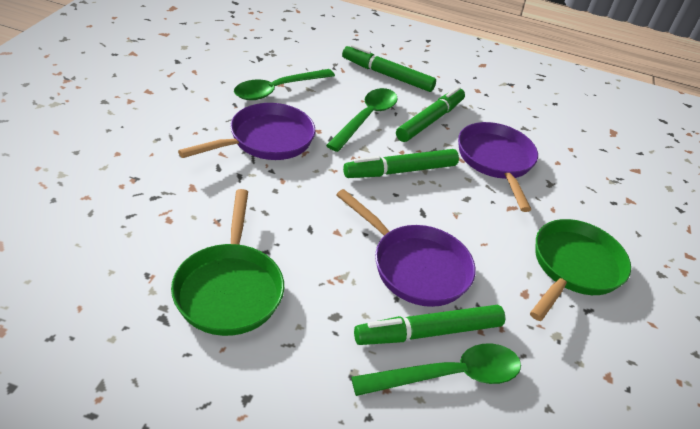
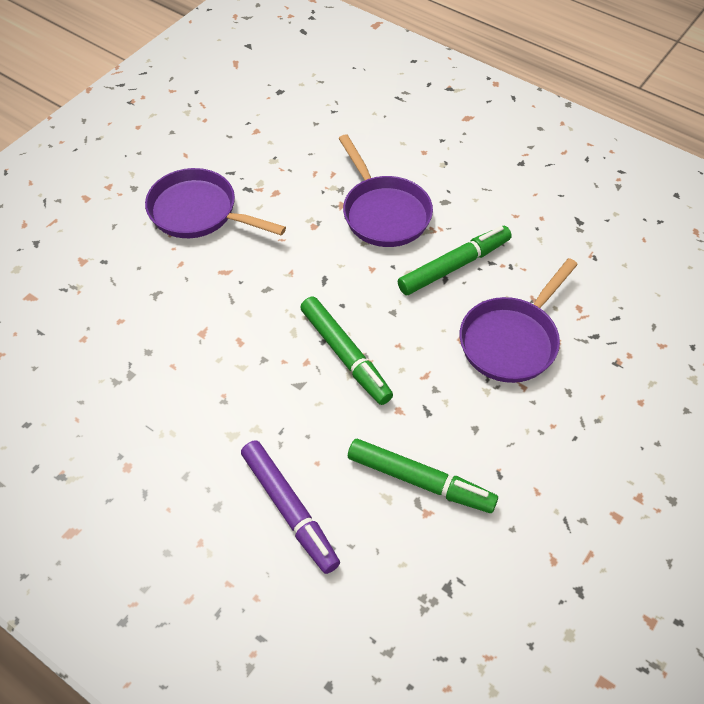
green marker: [342,44,436,92] [343,149,459,178] [354,305,505,345] [396,87,465,142] = 4 -> [300,297,393,405] [348,439,498,513] [398,226,512,295] = 3
green pan: [171,189,284,336] [530,219,631,321] = 2 -> none = 0
green spoon: [234,69,335,100] [326,88,398,152] [351,343,521,396] = 3 -> none = 0
purple marker: none = 0 -> [241,440,340,574] = 1

